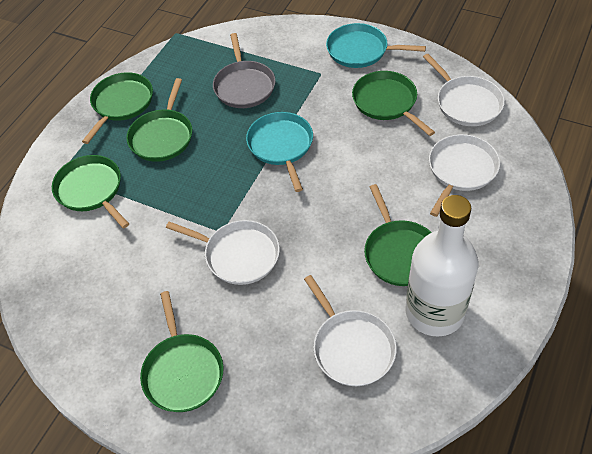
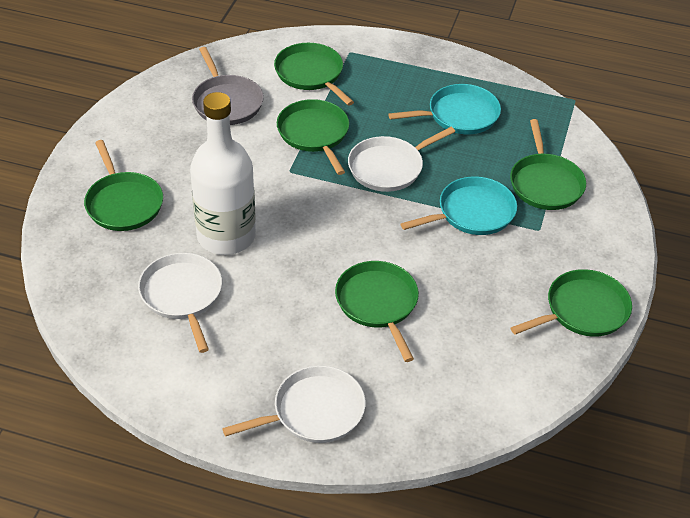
white pan: [166,220,280,285] [304,275,397,386] [423,54,505,126] [429,134,500,217] = 4 -> [138,253,222,353] [222,365,366,443] [348,127,455,192] = 3

